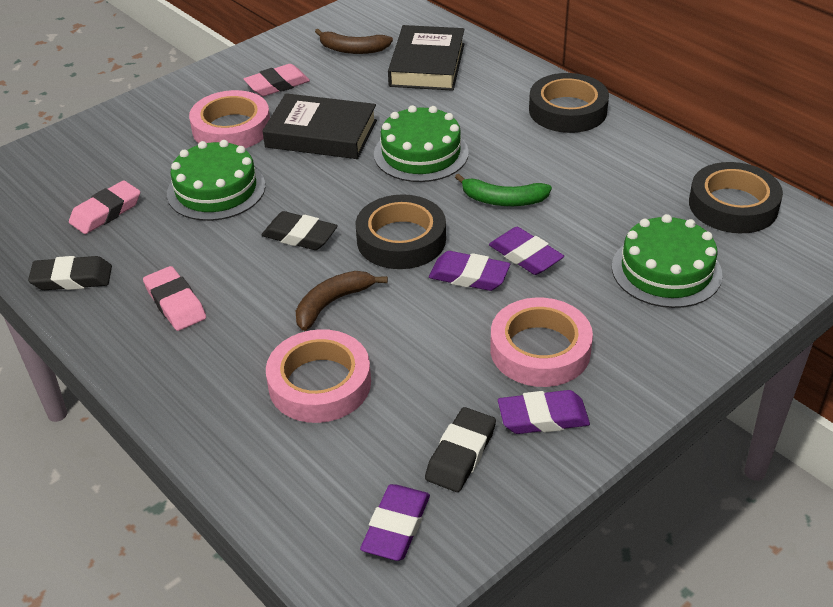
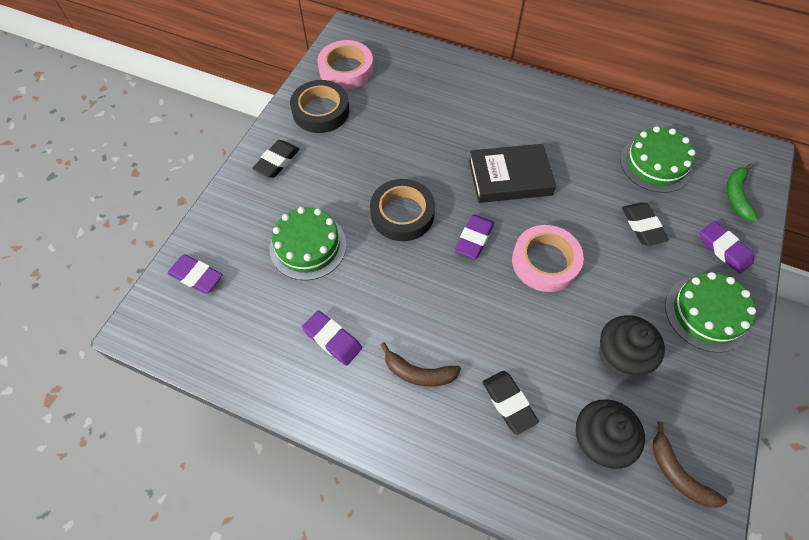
black book: [263,93,377,159] [388,25,464,91] = 2 -> [469,144,556,203] = 1
black cupcake: none = 0 -> [576,399,645,469] [599,315,665,376] = 2
black tape: [355,194,446,269] [529,73,609,133] [689,162,783,233] = 3 -> [290,80,349,133] [370,179,435,241] = 2
pink eraser: [69,180,140,234] [143,266,206,331] [244,64,310,96] = 3 -> none = 0
pink tape: [189,90,270,148] [266,329,371,423] [490,297,593,387] = 3 -> [318,40,373,90] [512,225,584,292] = 2

